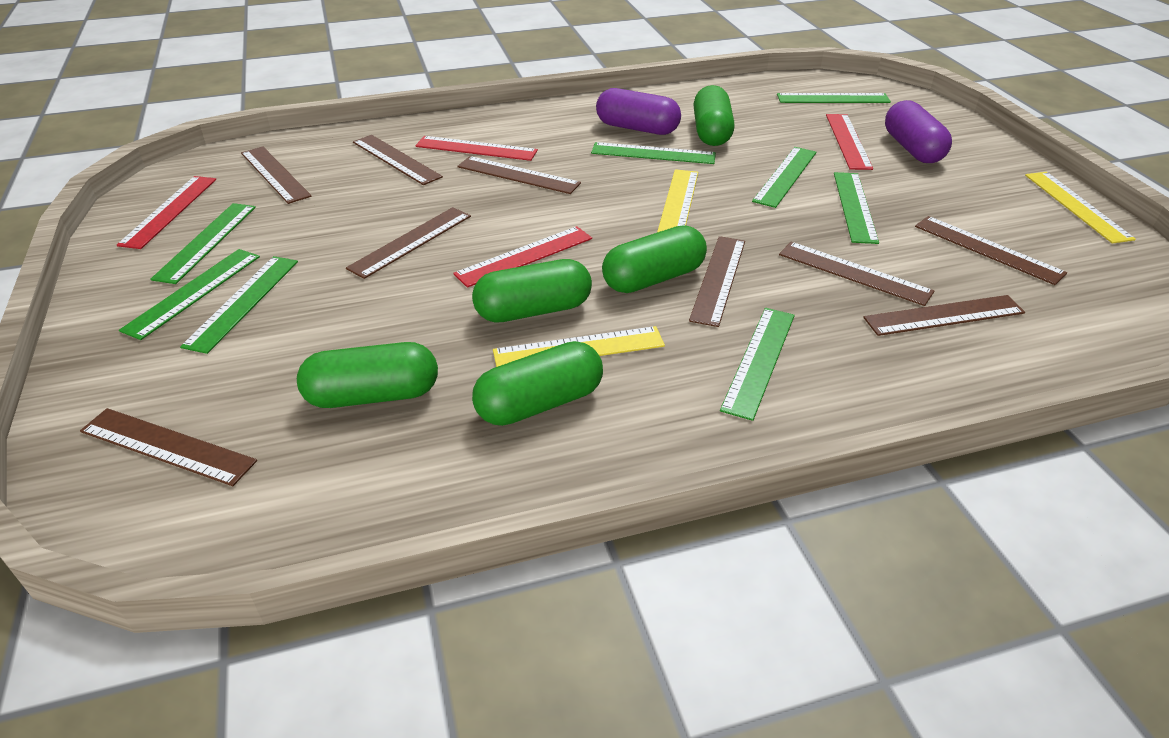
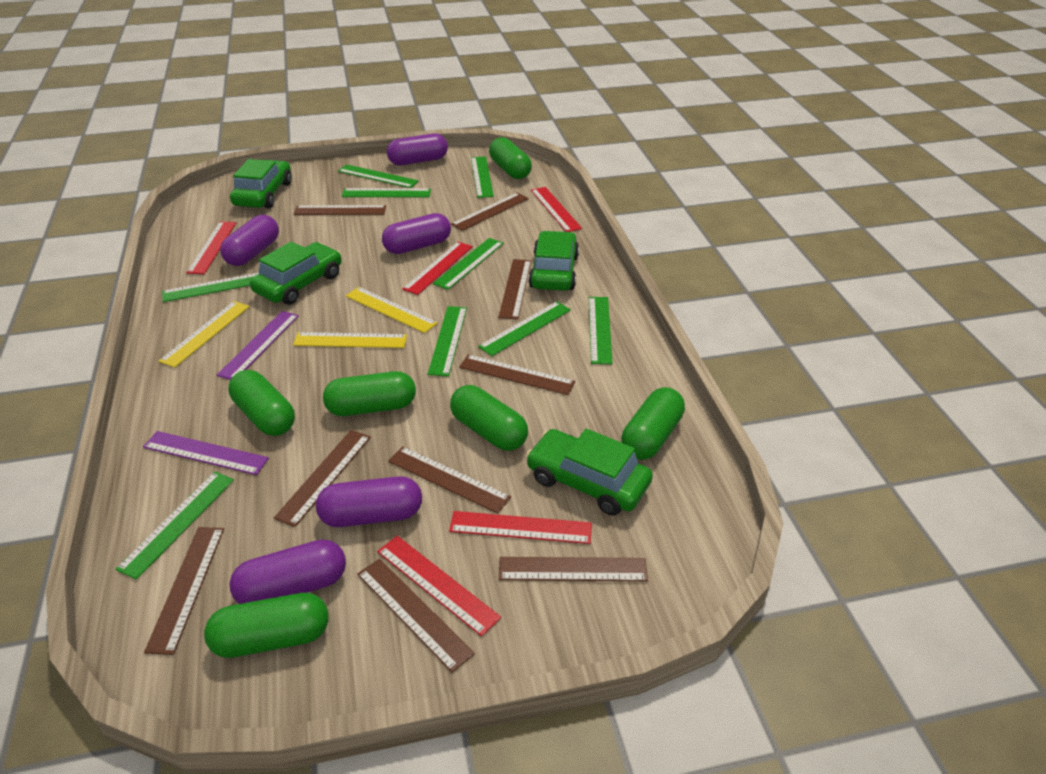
green capsule: [297,342,438,408] [472,259,592,323] [472,341,603,426] [602,226,707,293] [694,85,735,146] = 5 -> [204,593,329,658] [228,370,295,436] [323,371,416,416] [450,385,528,451] [489,137,532,179] [621,387,685,460] = 6
green car: none = 0 -> [230,159,292,208] [250,242,342,305] [526,429,653,516] [528,231,579,291] = 4
green ruler: [119,249,260,340] [150,203,256,284] [180,256,298,354] [591,142,716,164] [720,308,795,421] [752,147,817,208] [777,93,891,103] [834,172,879,244] = 8 -> [115,471,234,580] [162,273,259,302] [338,164,419,188] [342,188,431,197] [428,306,467,377] [433,238,504,290] [471,156,494,198] [478,301,571,356] [589,297,613,364] = 9
purple capsule: [596,88,681,135] [885,100,952,163] = 2 -> [220,215,279,266] [229,539,346,604] [316,476,422,527] [382,213,451,254] [387,133,448,165] = 5
purple ruler: none = 0 -> [143,431,269,475] [217,311,299,380] = 2
red ruler: [117,176,216,249] [415,136,538,161] [453,226,592,288] [826,114,873,170] = 4 -> [186,222,236,274] [377,536,501,636] [402,242,473,295] [449,511,592,544] [531,187,582,232] = 5

